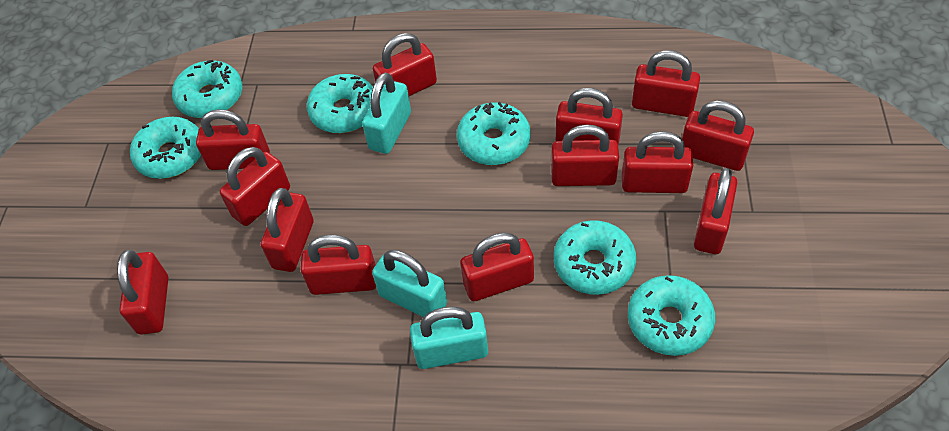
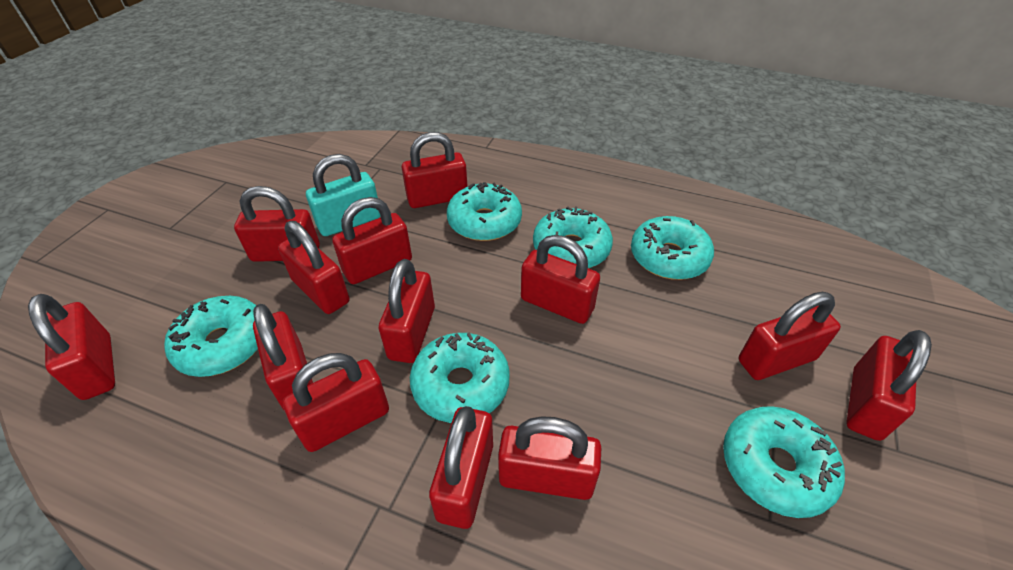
turquoise padlock: [362,73,411,154] [372,250,447,317] [410,306,488,369] = 3 -> [306,154,381,236] = 1

